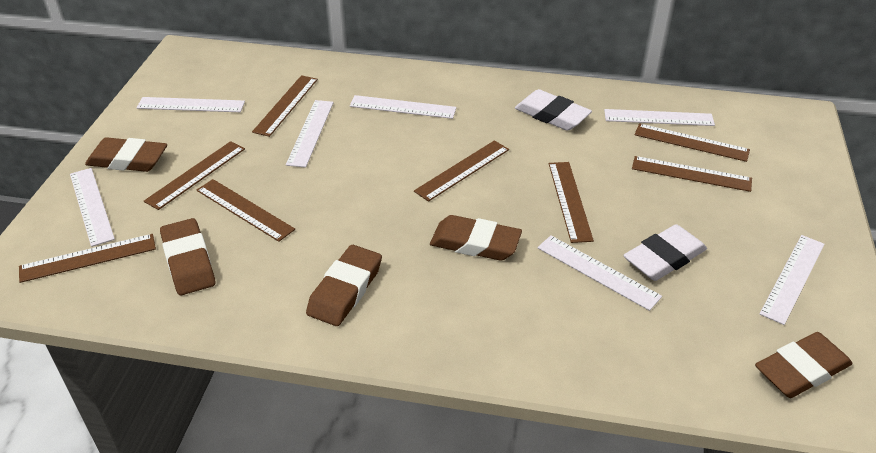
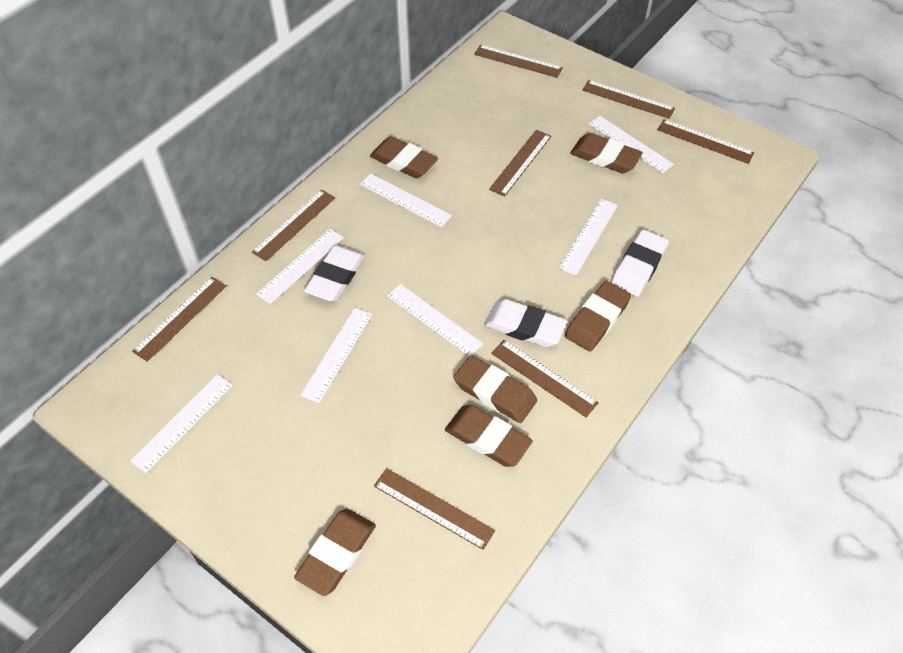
brown eraser: [85,137,167,172] [160,218,215,295] [306,245,382,326] [430,215,522,261] [755,332,852,398] = 5 -> [294,509,376,596] [370,136,438,178] [445,405,533,467] [453,355,537,423] [565,281,631,352] [570,133,643,173] = 6
white eraser: [515,89,592,131] [623,224,707,281] = 2 -> [304,245,365,301] [485,299,567,347] [611,230,669,297] = 3

